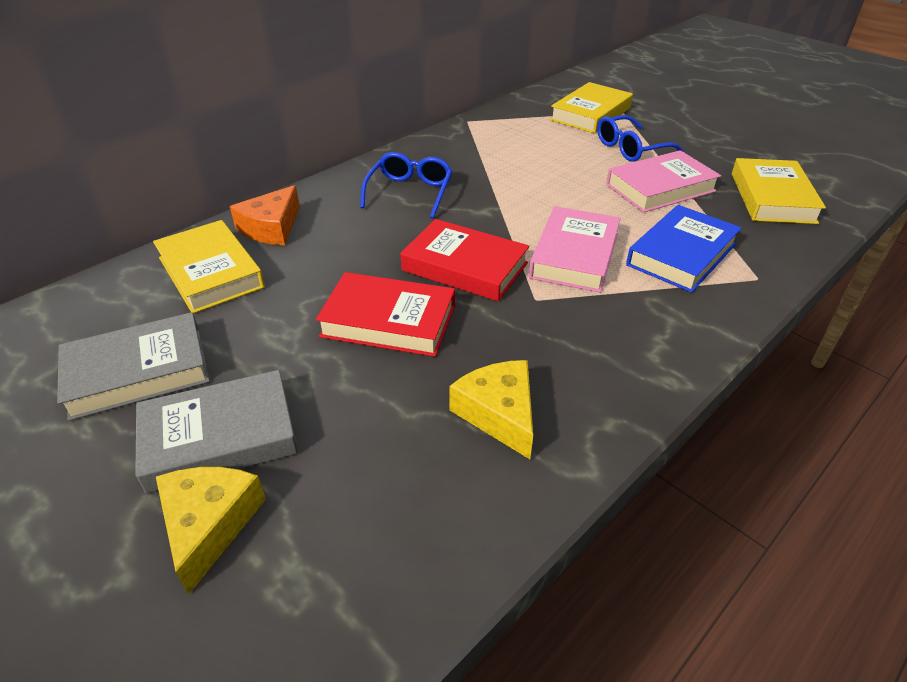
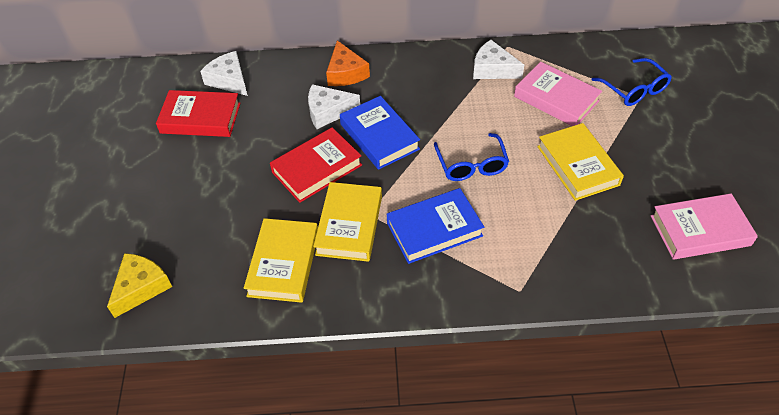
blue book: [626,205,742,293] = 1 -> [340,96,420,170] [387,188,484,264] = 2
grey book: [57,312,210,421] [135,370,298,493] = 2 -> none = 0
white cheese: none = 0 -> [200,51,248,96] [308,84,360,129] [473,40,524,79] = 3
yellow cheese: [156,467,266,595] [449,360,533,459] = 2 -> [107,253,172,318] = 1

